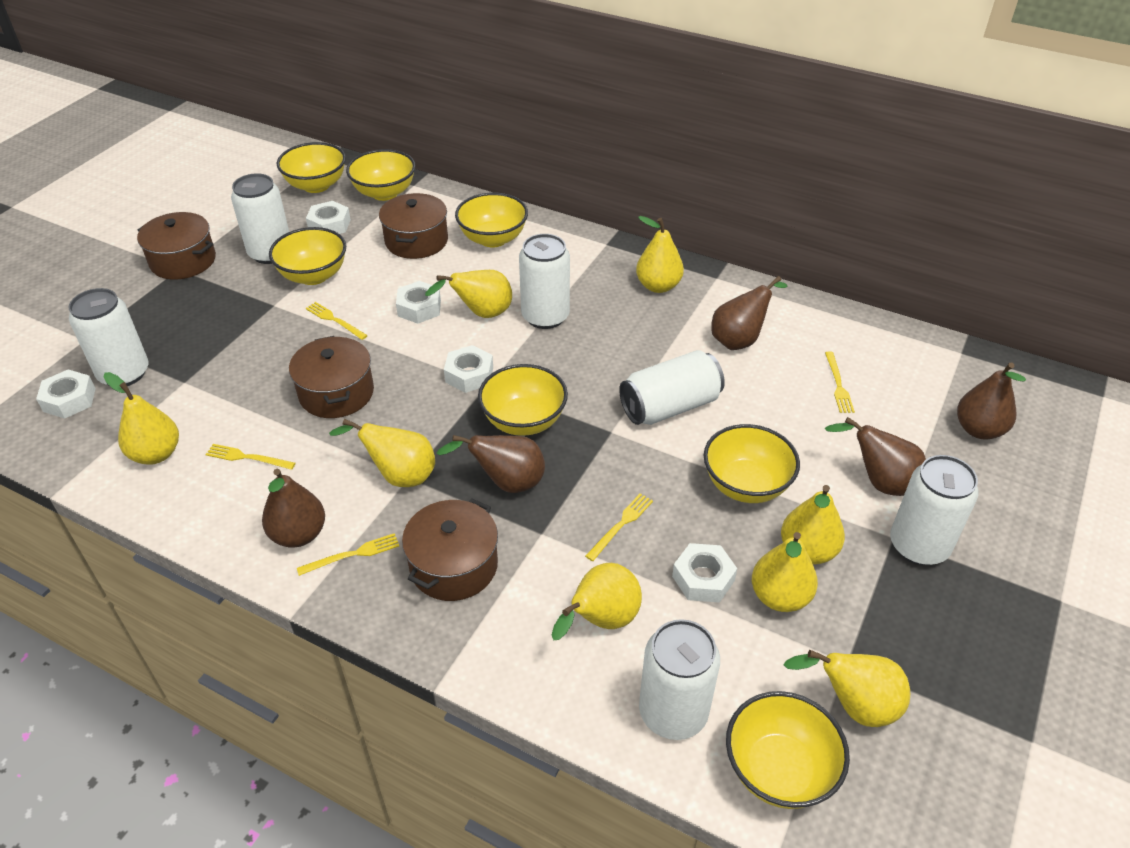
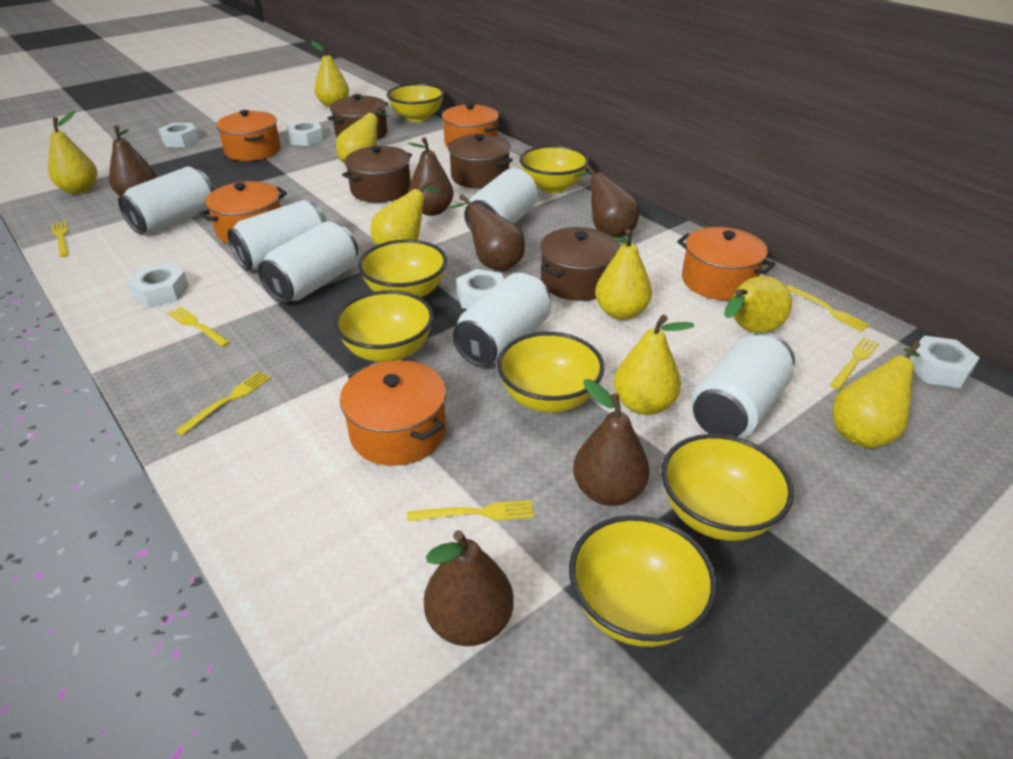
brown pear: [262,469,325,548] [437,435,545,493] [711,276,787,350] [825,417,926,496] [957,362,1026,440] = 5 -> [109,125,157,196] [408,137,454,216] [424,530,514,646] [449,194,525,271] [573,379,650,506] [574,163,639,237] = 6
orange pot: none = 0 -> [199,181,287,244] [216,110,281,161] [340,360,446,466] [441,103,501,148] [677,227,775,300] = 5
yellow fork: [205,444,296,470] [297,533,399,576] [306,302,368,340] [585,493,653,561] [825,352,855,413] = 5 -> [52,221,69,257] [167,306,230,347] [175,371,271,435] [407,500,534,521] [786,285,870,332] [830,337,879,390] = 6

